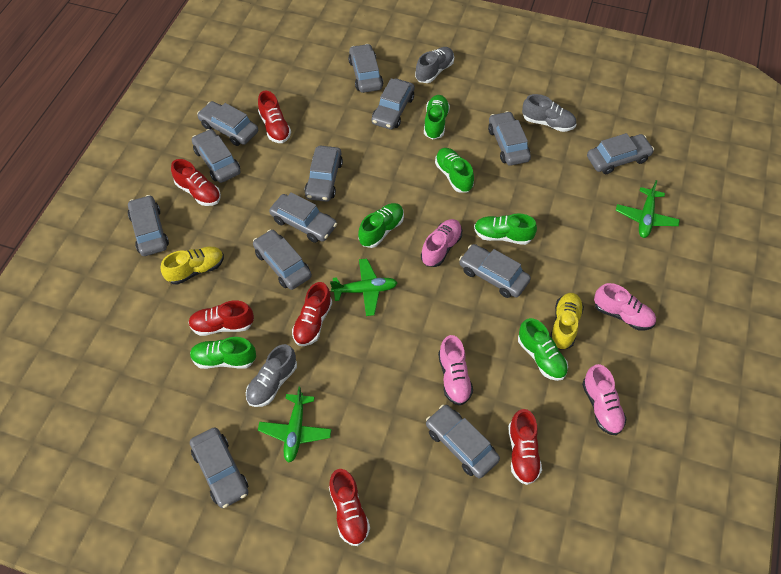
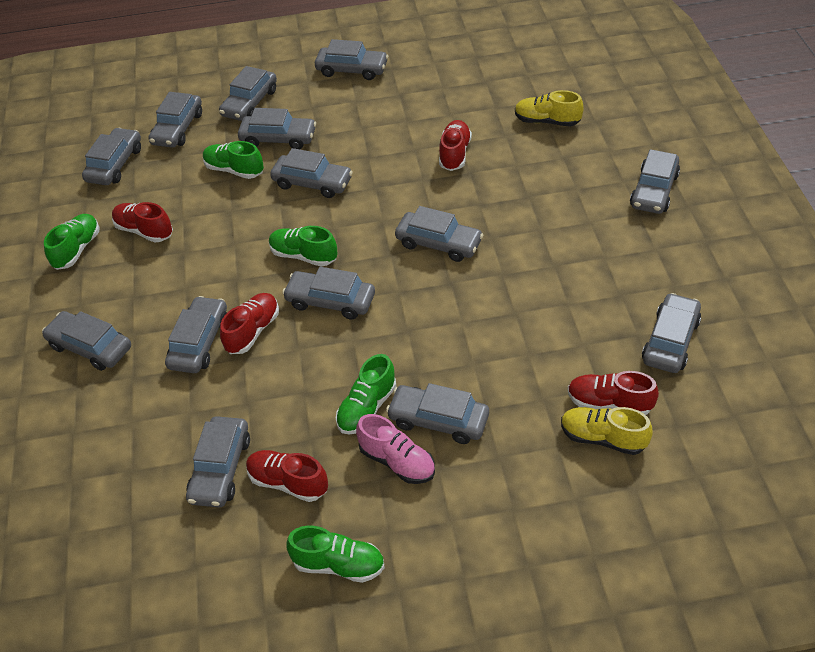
green plane: [258,387,332,463] [330,258,397,316] [616,180,680,238] = 3 -> none = 0
green shoe: [190,337,256,369] [358,203,404,248] [424,95,450,139] [435,148,474,193] [474,213,537,245] [518,318,568,381] = 6 -> [44,214,99,270] [203,141,264,179] [269,226,337,266] [287,526,385,583] [336,354,396,434] = 5
grey car: [128,195,169,256] [190,427,249,508] [192,129,241,183] [197,101,258,146] [253,229,312,290] [269,192,337,243] [304,146,343,202] [348,44,383,93] [372,78,415,130] [426,405,500,478] [459,244,531,298] [488,111,531,166] [587,133,654,174] = 13 -> [42,311,131,371] [82,128,141,185] [148,92,202,148] [165,296,227,373] [186,416,250,508] [219,66,277,121] [238,108,316,149] [270,148,353,198] [282,267,375,320] [315,39,388,80] [386,383,489,444] [395,206,483,262] [630,149,680,214] [642,293,701,373] = 14
grey shoe: [246,344,297,407] [415,47,454,83] [522,94,576,132] = 3 -> none = 0
pink shoe: [421,219,462,267] [438,335,473,406] [582,364,627,435] [594,283,656,331] = 4 -> [356,414,435,484] = 1
red shoe: [171,159,221,206] [188,301,254,336] [258,91,291,143] [292,282,332,346] [329,469,370,546] [508,409,542,485] = 6 -> [112,202,173,243] [220,293,279,354] [246,450,328,502] [439,120,472,171] [568,371,659,415] = 5

